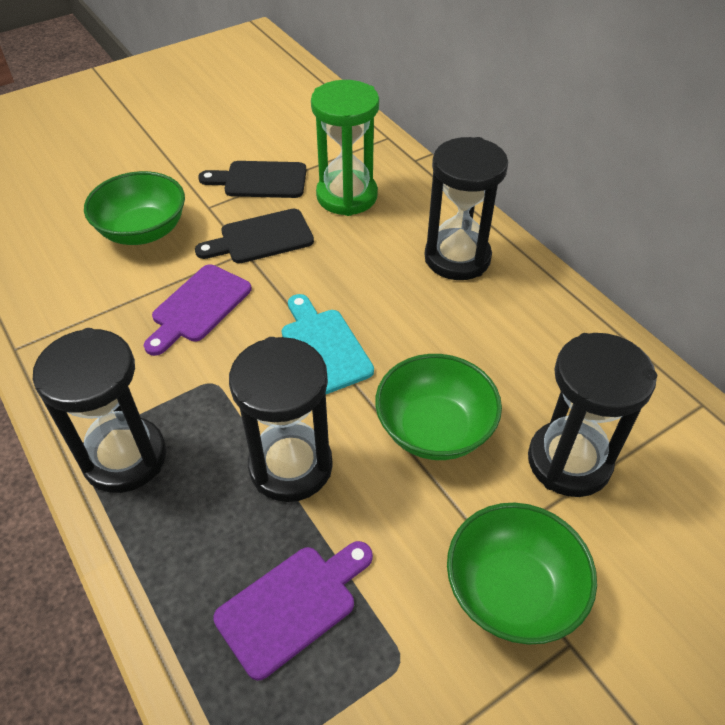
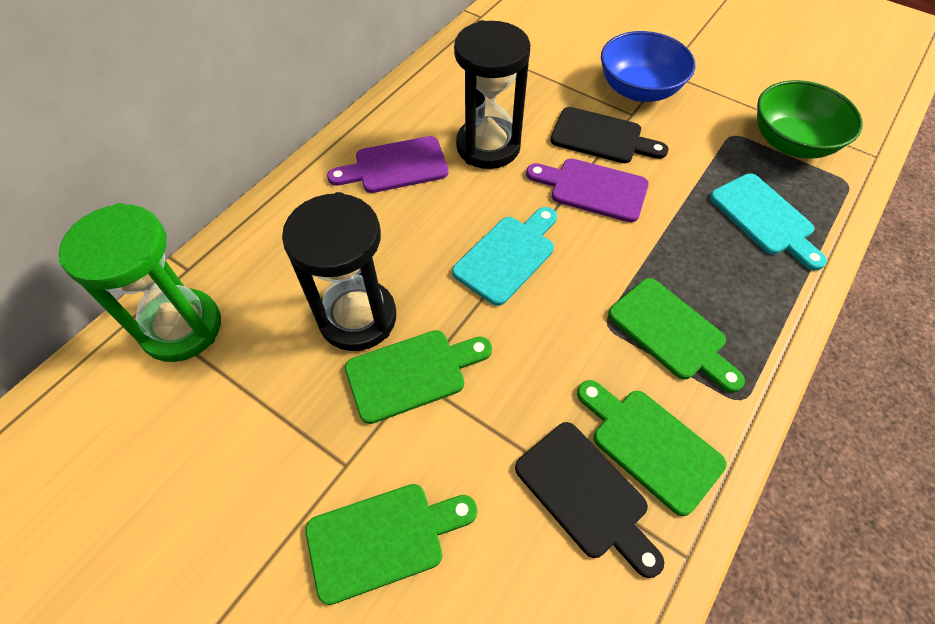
black hourglass: [33,328,166,493] [229,337,333,502] [425,137,508,280] [528,333,657,497] = 4 -> [282,192,396,351] [454,20,530,169] = 2
blue bowl: none = 0 -> [601,31,695,102] = 1
green bowl: [84,171,185,245] [375,354,502,460] [447,503,597,645] = 3 -> [757,80,863,159] = 1
green cutting board: none = 0 -> [305,484,477,605] [345,330,492,424] [577,380,727,516] [608,278,745,393] = 4
turquoise cutting board: [282,294,374,394] = 1 -> [452,207,557,306] [710,173,827,271] = 2

